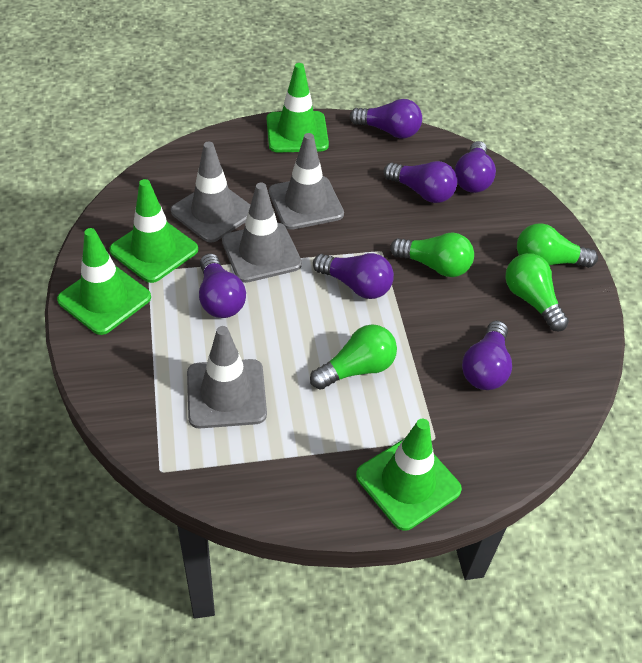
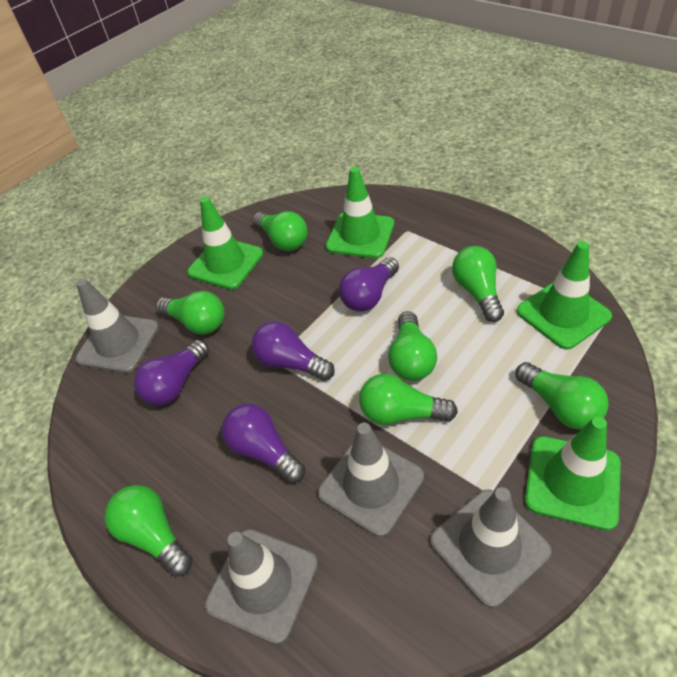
green light bulb: [310,324,397,390] [390,232,474,277] [505,253,569,331] [517,223,598,268] = 4 -> [105,485,193,577] [155,291,224,335] [252,211,308,251] [359,374,458,425] [388,311,437,381] [452,246,504,322] [516,362,609,430] = 7
purple light bulb: [199,253,246,318] [313,253,394,299] [350,99,422,138] [384,161,457,203] [455,141,496,193] [462,321,512,390] = 6 -> [134,340,209,405] [222,404,305,483] [251,321,335,381] [339,257,399,312] = 4

